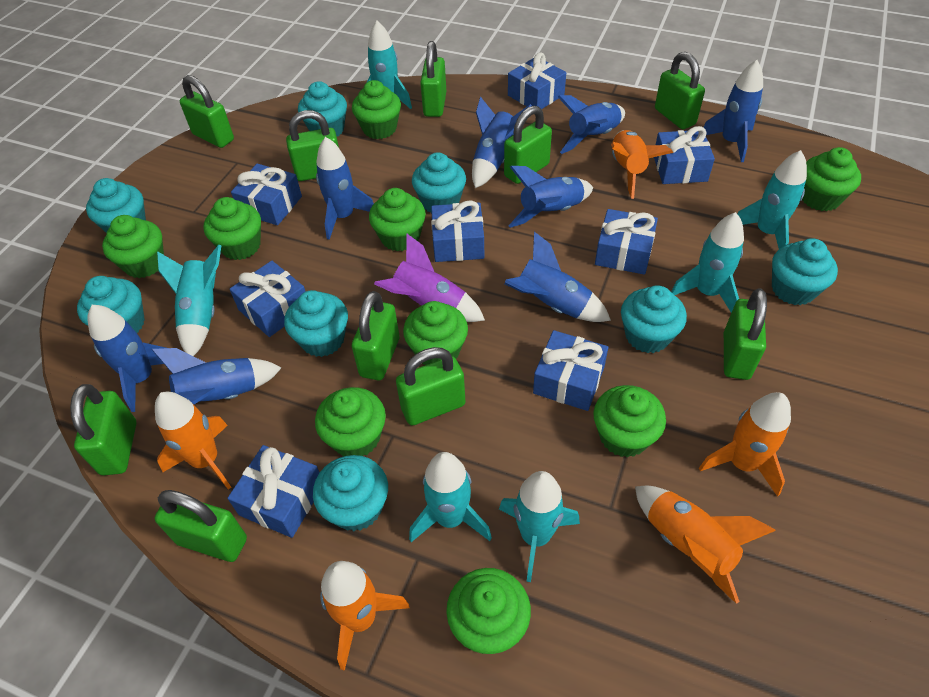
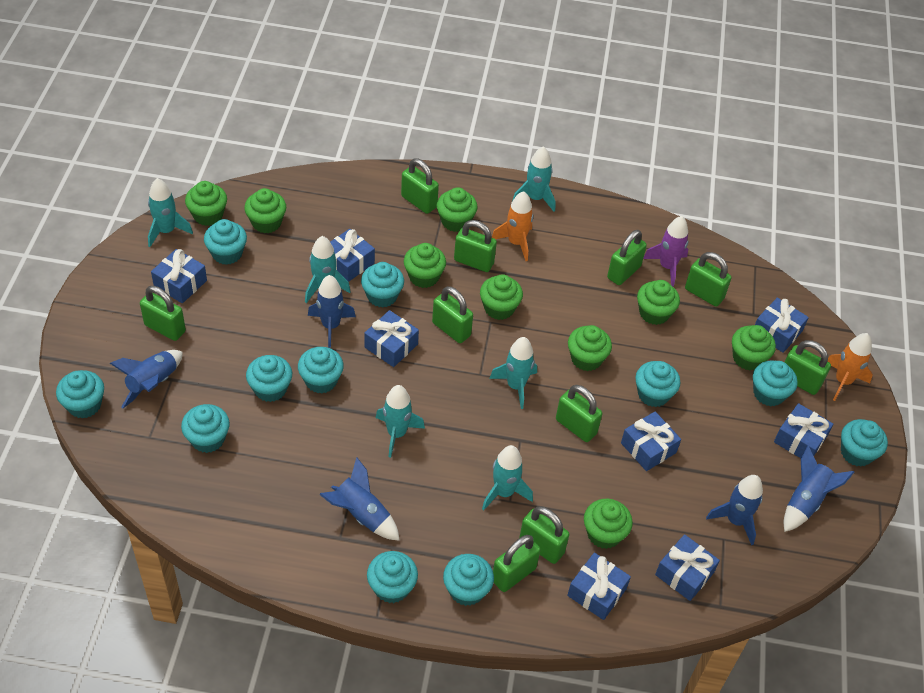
blue rocket: [88,305,166,412] [151,348,281,404] [316,137,374,240] [472,97,532,188] [504,232,611,322] [509,166,593,228] [558,95,625,154] [703,60,763,162] = 8 -> [110,350,183,408] [308,275,356,348] [319,457,400,541] [706,475,763,545] [784,445,854,532] = 5
orange rocket: [155,392,231,490] [320,561,410,671] [611,130,673,199] [635,486,776,604] [699,392,791,497] = 5 -> [492,191,533,261] [828,333,873,401] = 2
turquoise cupcake: [77,276,145,333] [86,178,146,233] [284,290,348,357] [298,81,347,137] [313,455,388,531] [412,152,466,214] [621,285,687,353] [772,238,838,305] = 8 -> [56,370,104,418] [181,404,230,453] [204,219,247,265] [246,355,292,402] [298,347,344,393] [361,262,404,307] [367,551,418,603] [443,554,494,606] [635,361,680,407] [753,361,798,407] [841,419,888,467] = 11

